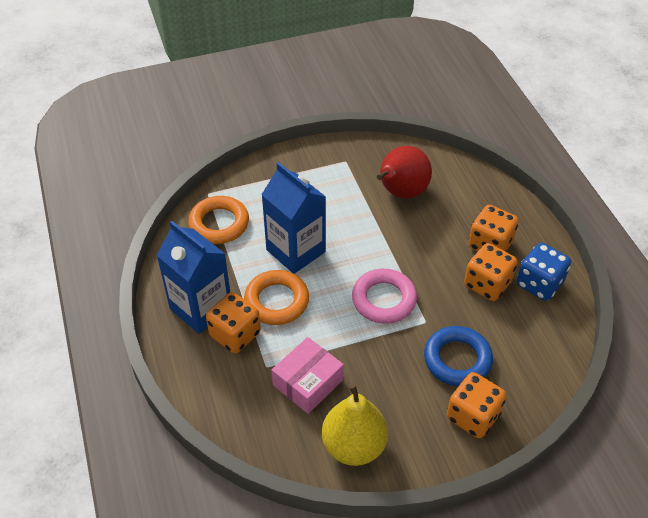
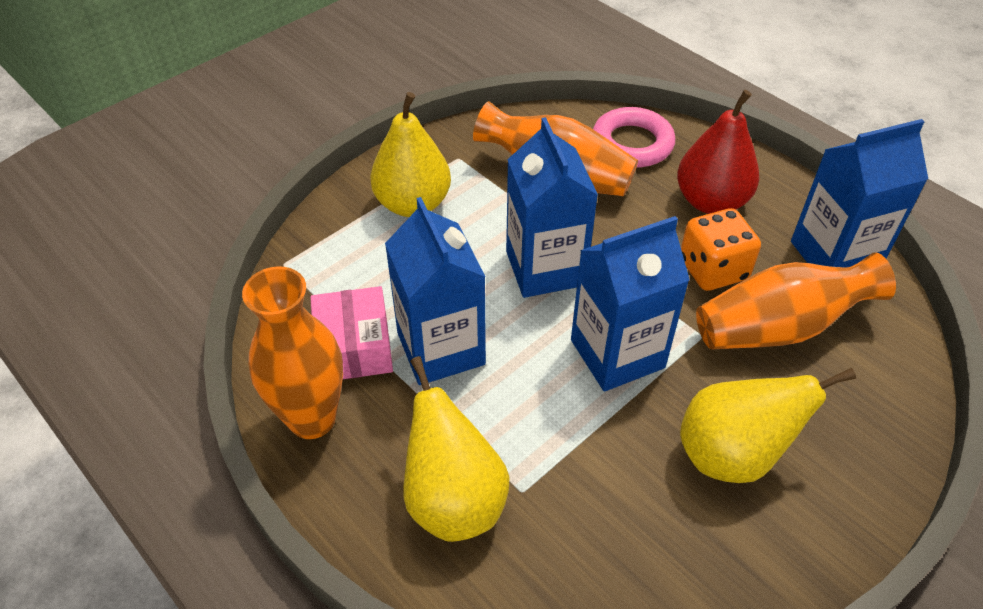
blue carton: [156,221,230,334] [261,162,326,274] = 2 -> [385,197,486,385] [506,117,598,298] [571,216,690,392] [791,119,928,268] = 4
blue dice: [517,243,571,301] = 1 -> none = 0
blue ring: [424,326,493,386] = 1 -> none = 0
orange dice: [206,292,261,353] [447,372,506,438] [464,243,517,301] [468,205,519,252] = 4 -> [681,208,761,291] = 1
orange ring: [188,196,249,244] [244,270,309,325] = 2 -> none = 0
orange vase: none = 0 -> [242,267,343,439] [473,101,638,196] [696,252,896,350] = 3
yellow pear: [322,383,388,466] = 1 -> [370,92,451,217] [404,356,509,542] [680,368,856,483] = 3

